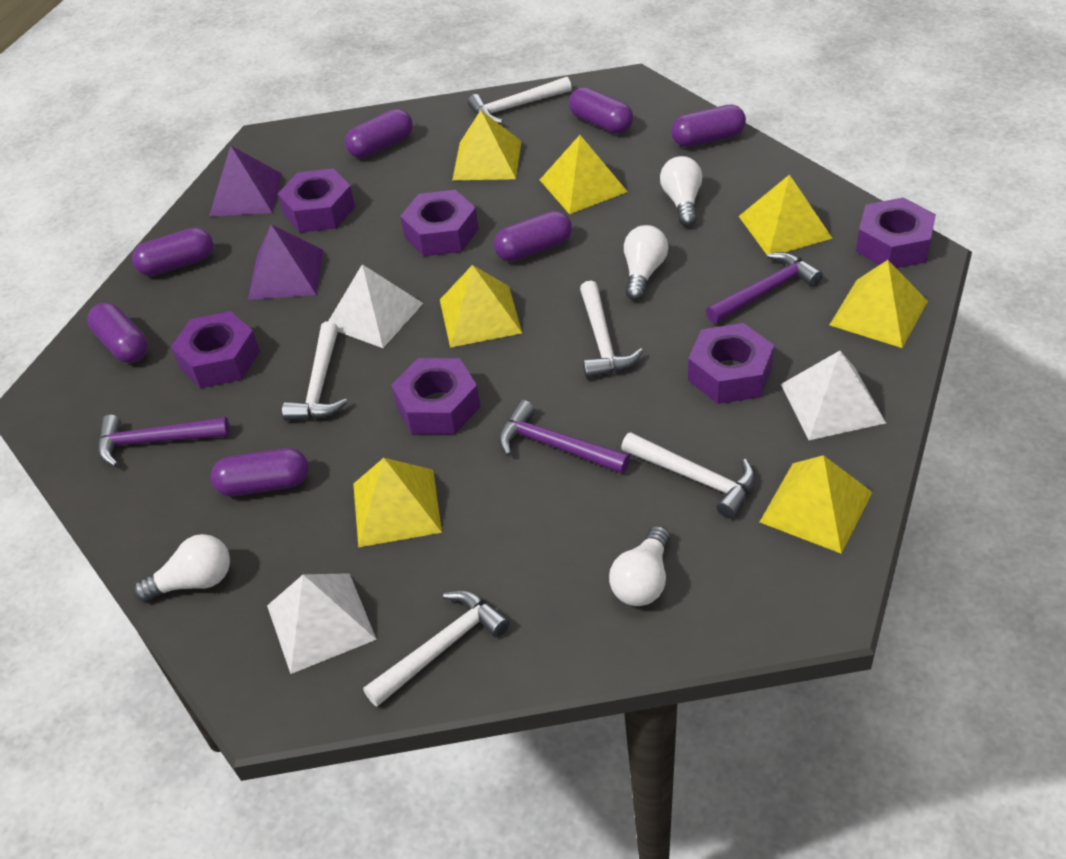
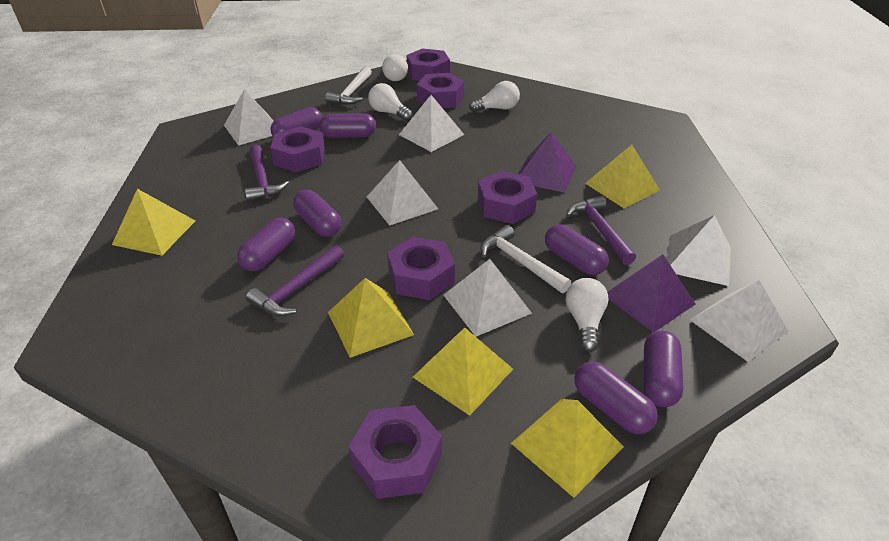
white hammer: [282,321,348,421] [363,591,510,707] [468,77,572,124] [580,281,643,379] [621,432,755,519] = 5 -> [325,66,372,105] [480,225,571,293] = 2
white pyramid: [267,573,377,674] [328,264,423,348] [781,351,886,440] = 3 -> [224,89,274,146] [367,160,438,226] [399,95,464,152] [444,259,532,337] [667,215,731,286] [690,280,788,362] = 6
yellow pyramid: [353,458,442,547] [440,265,522,348] [452,110,521,180] [540,135,628,214] [739,174,833,256] [760,455,873,554] [830,260,928,348] = 7 -> [112,189,195,256] [328,278,414,358] [413,327,513,416] [511,399,624,498] [585,145,660,208] = 5

